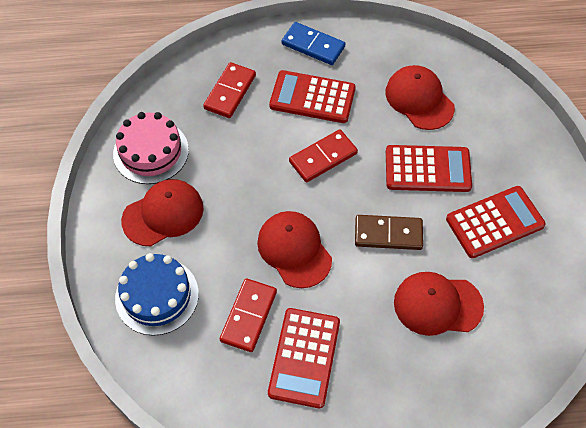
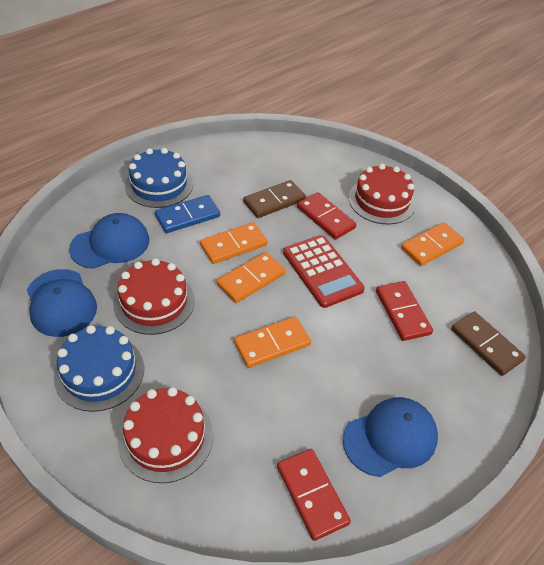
blue cake: [115,253,199,336] = 1 -> [54,325,144,412] [125,148,193,208] = 2
blue cap: none = 0 -> [27,269,97,337] [69,213,149,269] [343,397,438,477] = 3
brown domino: [355,215,423,250] = 1 -> [243,180,306,218] [451,311,526,376] = 2
orange domino: none = 0 -> [200,222,268,264] [217,252,286,303] [234,317,311,368] [401,222,464,266] = 4
pink cake: [113,112,189,184] = 1 -> none = 0
red cake: none = 0 -> [113,258,195,335] [118,387,213,483] [348,164,416,224] = 3
red calculator: [268,308,340,408] [269,70,356,123] [386,145,472,192] [446,186,546,258] = 4 -> [283,235,365,308] = 1
red cap: [121,179,204,246] [257,211,332,288] [385,65,455,130] [394,272,484,336] = 4 -> none = 0

